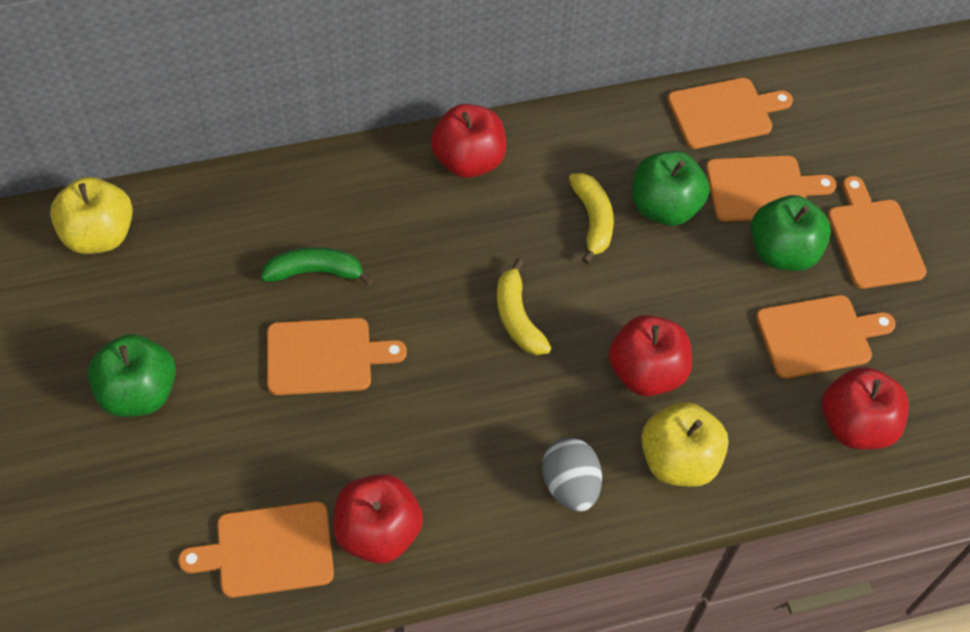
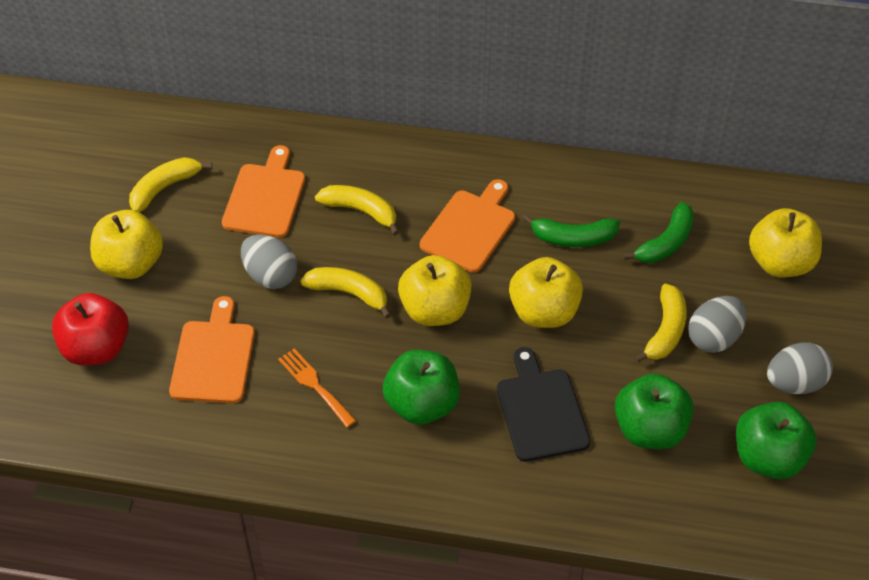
black cutting board: none = 0 -> [497,347,590,462] = 1
green banana: [261,247,373,285] = 1 -> [522,214,620,247] [623,202,694,263] = 2
grey egg: [542,437,602,511] = 1 -> [241,234,297,289] [688,296,747,353] [767,342,833,394] = 3
orange cutting board: [178,501,334,598] [267,318,407,395] [668,78,793,149] [706,155,837,222] [756,295,896,378] [828,176,927,288] = 6 -> [169,296,255,403] [222,145,305,238] [420,179,515,273] = 3
orange fork: none = 0 -> [278,348,357,428] = 1
red apple: [333,474,423,564] [431,104,506,178] [609,315,692,396] [822,367,909,449] = 4 -> [52,293,129,366] = 1
yellow apple: [50,177,133,254] [641,402,729,487] = 2 -> [90,210,163,279] [398,255,472,326] [509,257,583,328] [749,208,822,277] = 4
yellow banana: [497,258,551,355] [569,173,614,264] = 2 -> [129,157,212,212] [300,267,391,319] [315,185,400,235] [634,284,687,363] = 4

